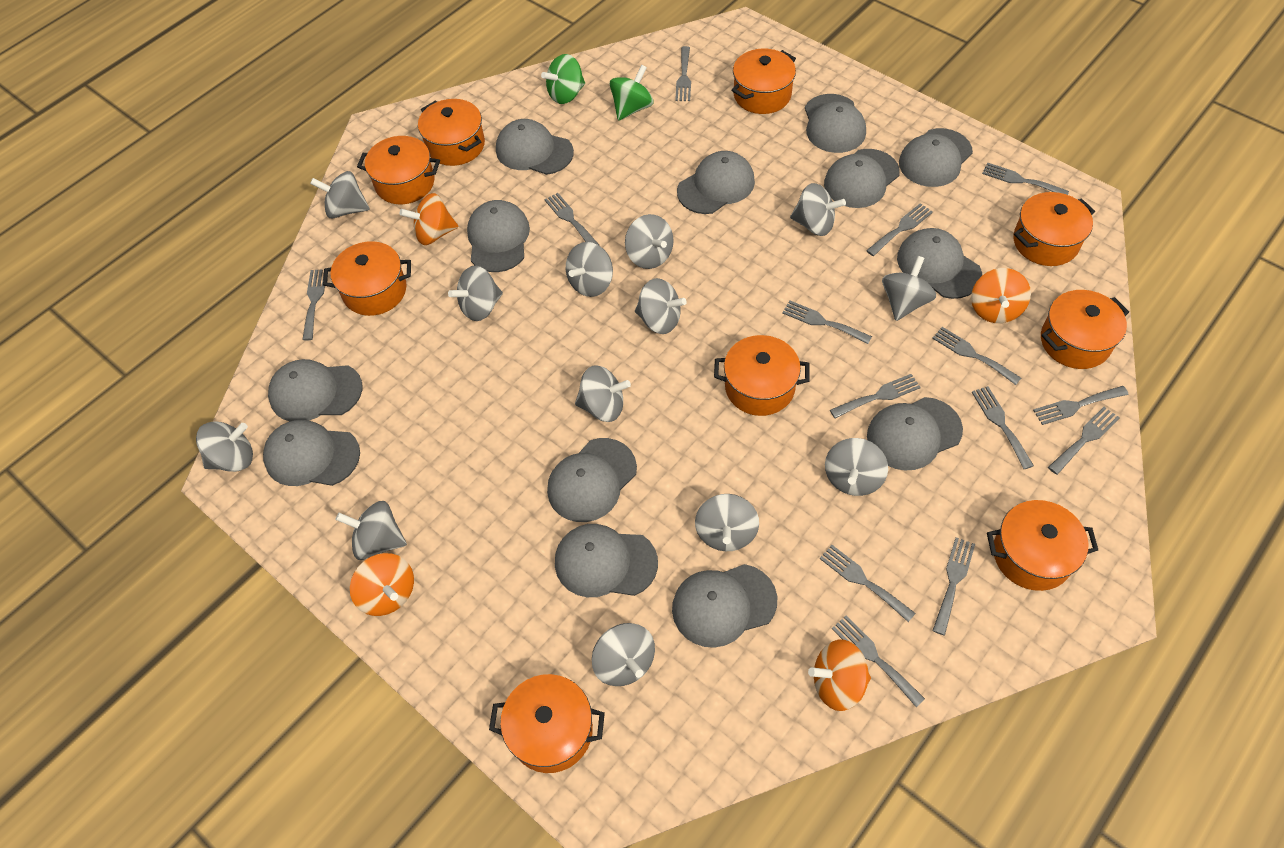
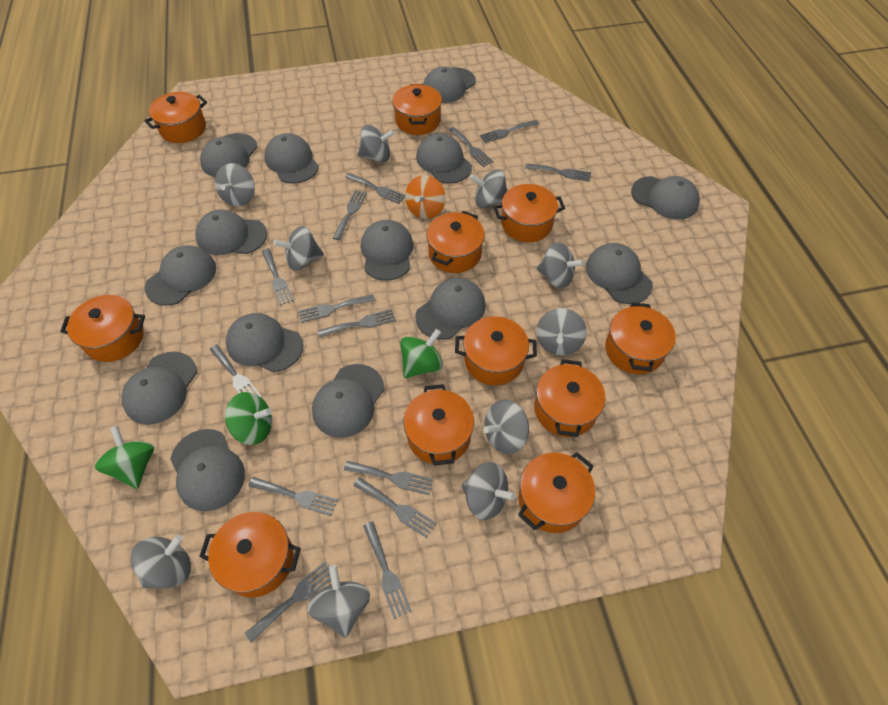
green spinning top: [541,54,585,104] [610,65,654,121] = 2 -> [95,426,154,489] [225,392,272,445] [400,329,443,378] = 3
grey cap: [263,420,360,486] [268,359,362,421] [467,200,530,272] [496,119,574,175] [547,438,637,522] [555,524,658,597] [672,564,777,648] [677,151,755,214] [805,94,866,153] [824,149,900,208] [867,397,963,471] [897,228,982,299] [899,128,973,187] = 13 -> [122,352,197,425] [145,245,216,306] [170,429,245,511] [195,210,267,255] [200,133,258,177] [226,313,303,372] [264,133,319,184] [312,364,384,438] [361,220,413,281] [415,278,486,340] [416,133,472,184] [423,66,476,103] [586,243,653,304] [631,176,700,220] = 14
grey spinning top: [196,421,253,472] [310,171,370,219] [336,501,407,560] [448,265,503,321] [566,242,613,297] [575,365,631,422] [592,623,655,686] [625,214,674,269] [635,278,687,334] [695,494,759,551] [790,183,846,236] [825,438,888,496] [882,256,936,321] = 13 -> [130,535,191,589] [215,163,255,207] [273,226,324,271] [307,565,370,638] [357,125,395,163] [462,462,516,520] [469,169,507,208] [483,400,529,454] [536,242,584,289] [536,308,587,355] = 10
orange pot: [323,241,411,316] [357,136,440,204] [418,99,485,166] [489,674,605,773] [714,335,810,416] [732,49,796,114] [987,500,1098,591] [1013,192,1095,266] [1041,290,1129,369] = 9 -> [60,295,145,362] [144,92,207,143] [199,512,301,597] [392,84,442,135] [403,384,474,465] [426,211,485,273] [455,316,537,385] [494,184,565,242] [518,452,595,533] [534,359,606,437] [605,302,676,374] = 11
orange spinning top: [350,553,414,616] [400,193,459,245] [808,640,871,711] [971,268,1031,323] = 4 -> [405,175,446,219] = 1

